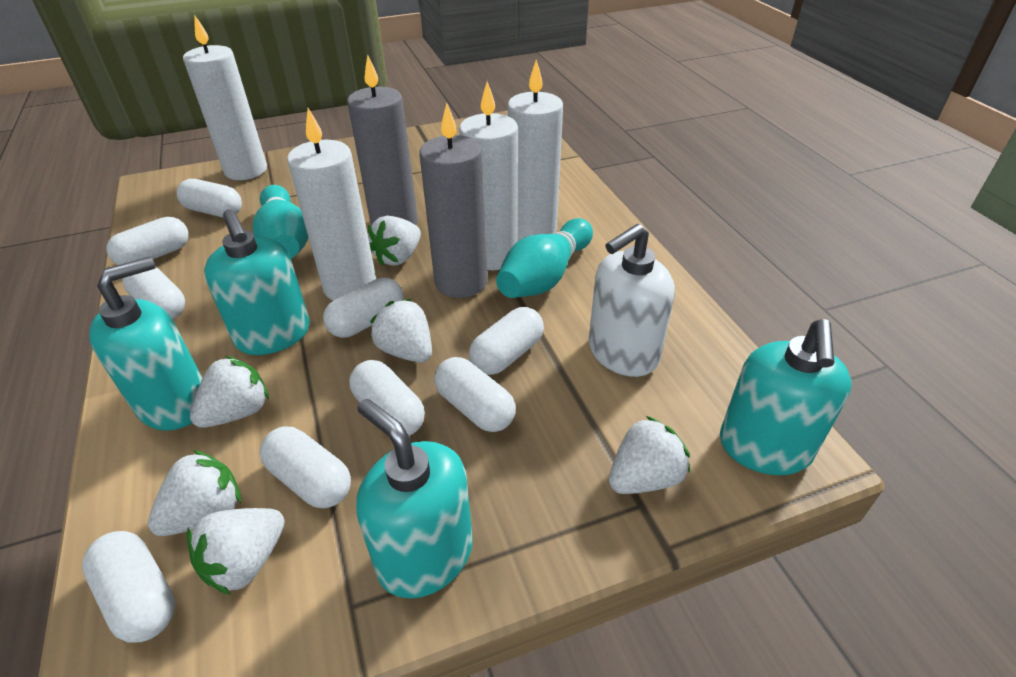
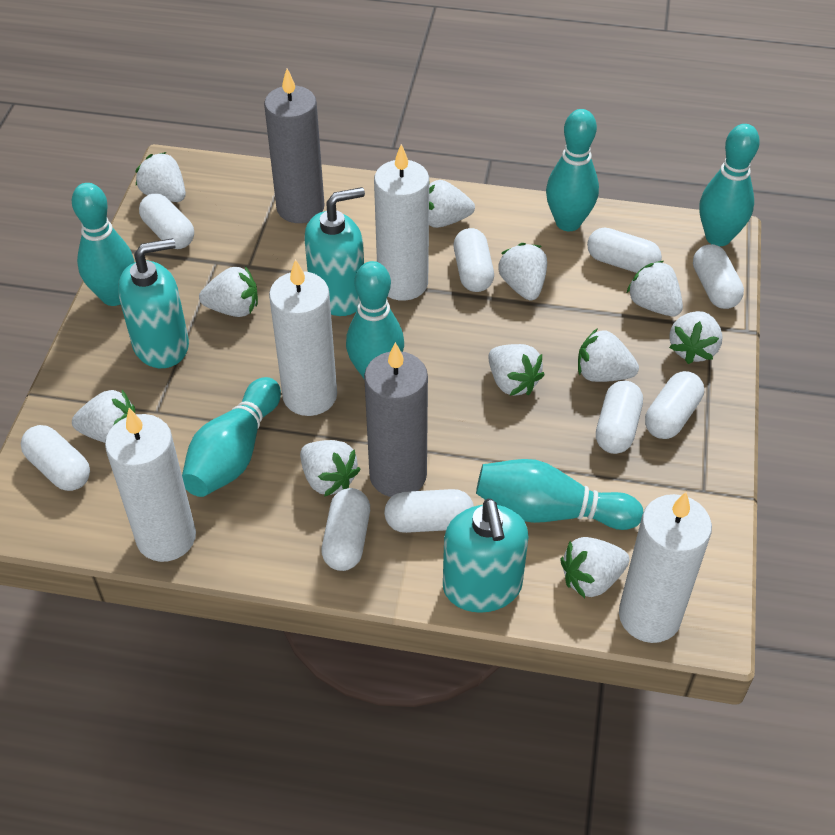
turquoise bowling pin: [252,185,308,258] [496,218,593,298] = 2 -> [72,183,134,306] [182,377,281,497] [346,261,404,378] [476,459,643,530] [546,109,599,231] [700,124,760,246] = 6
turquoise soap dispenser: [89,256,203,431] [204,209,310,355] [356,399,473,598] [720,319,851,475] = 4 -> [118,238,189,368] [304,187,365,316] [443,499,529,613] = 3
white soap dispenser: [589,224,675,377] = 1 -> none = 0
white strawberry: [148,450,241,536] [187,508,285,595] [190,356,269,428] [368,216,421,266] [370,299,432,362] [609,416,690,494] = 6 -> [72,390,135,443] [135,152,186,202] [199,267,258,317] [300,440,361,497] [429,180,475,228] [488,344,545,396] [498,243,547,301] [560,537,629,598] [578,328,639,382] [627,261,683,316] [669,311,723,364] = 11

